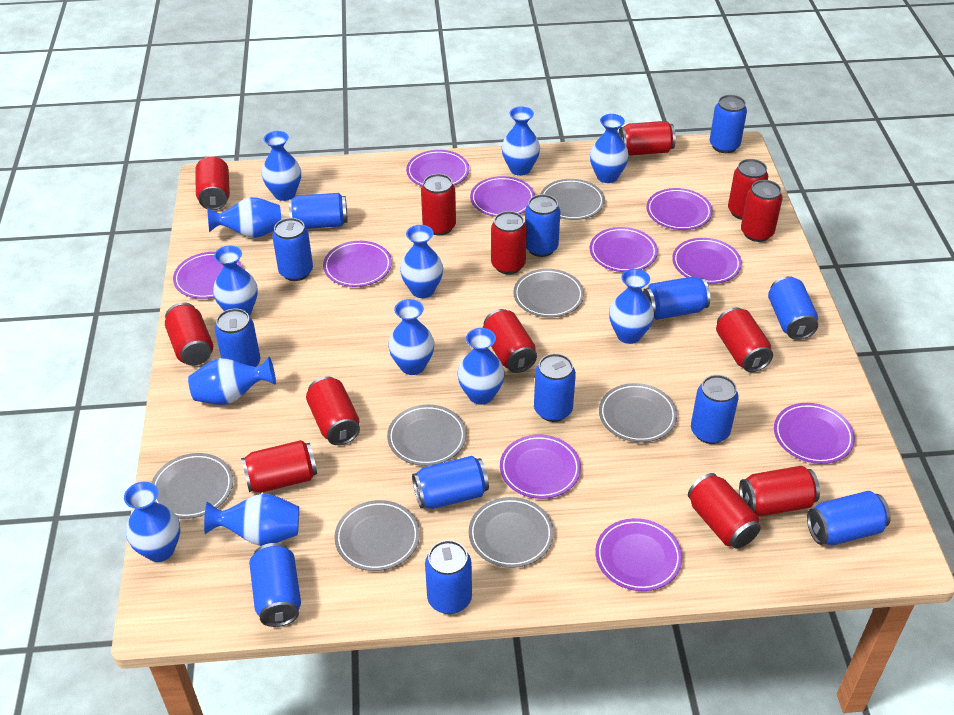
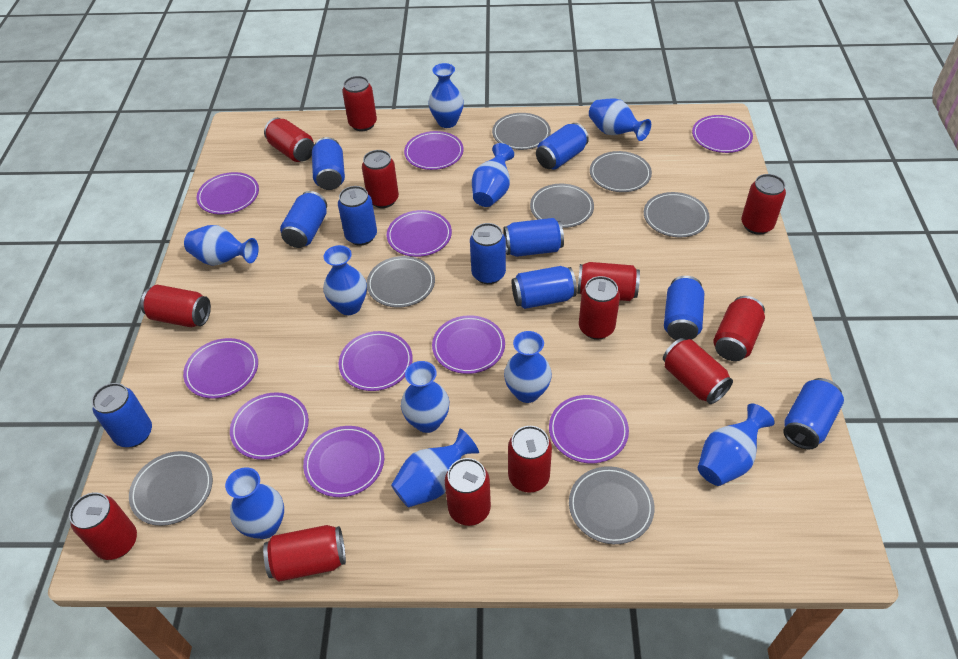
blue can: [215,308,260,367] [249,543,301,627] [272,218,313,281] [289,193,348,229] [412,456,489,509] [425,540,472,614] [525,194,560,257] [534,353,576,422] [643,276,710,320] [691,375,739,444] [710,95,747,153] [768,276,818,340] [807,491,891,545] = 13 -> [92,383,152,447] [280,191,327,248] [312,137,345,190] [338,186,377,246] [470,223,506,284] [503,218,564,257] [512,266,577,309] [536,123,589,169] [664,276,704,340] [783,378,844,450] = 10
blue vase: [124,482,180,562] [188,357,276,405] [204,493,299,546] [207,197,281,238] [213,246,258,315] [262,131,301,201] [388,299,434,375] [400,225,443,298] [457,328,505,405] [502,106,540,176] [590,114,629,183] [609,269,654,344] = 12 -> [184,225,259,266] [225,467,284,539] [323,245,367,315] [391,429,479,508] [401,361,449,433] [428,63,464,128] [472,143,514,207] [504,331,552,403] [589,98,651,141] [698,404,775,486] = 10

